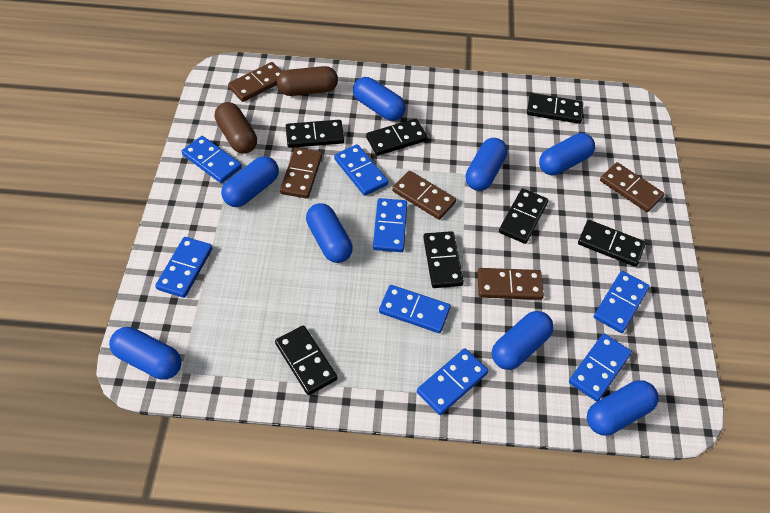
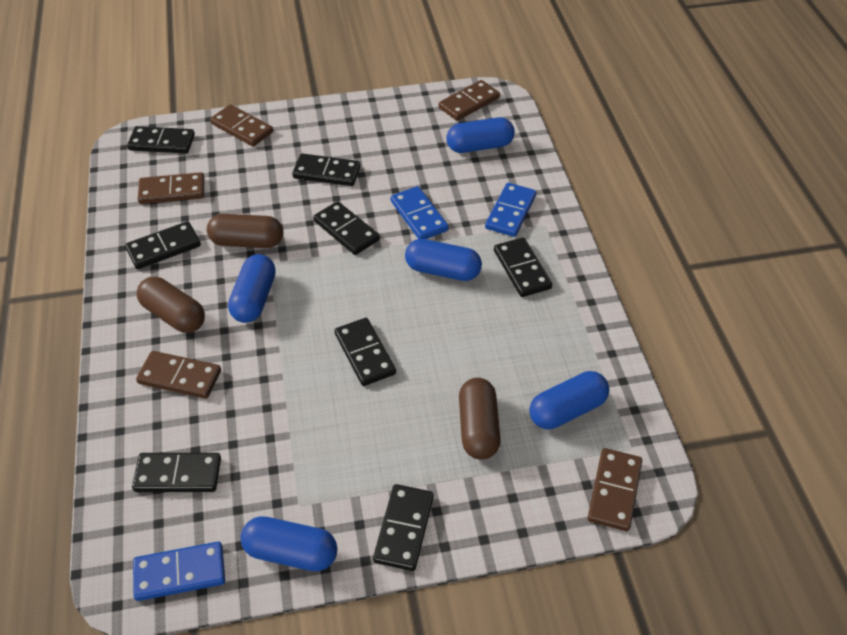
black domino: [275,325,337,395] [286,120,344,148] [366,119,428,156] [423,231,464,288] [499,188,548,244] [527,93,583,124] [578,220,646,267] = 7 -> [125,221,201,269] [127,126,195,153] [132,453,221,492] [292,153,361,186] [313,201,380,255] [334,318,396,386] [373,484,434,571] [494,237,552,297] = 8
blue capsule: [109,327,182,380] [221,156,279,207] [306,203,353,263] [353,77,406,121] [465,138,507,191] [492,311,554,370] [539,133,595,175] [587,380,659,435] = 8 -> [228,254,276,323] [241,516,338,571] [405,239,482,281] [446,117,515,153] [529,371,609,430] = 5
blue domino: [155,237,212,298] [182,136,242,183] [334,144,388,196] [373,198,407,252] [379,285,451,333] [417,348,488,415] [569,334,632,401] [594,271,650,333] = 8 -> [133,542,225,601] [391,186,449,239] [485,183,536,237] = 3
brown capsule: [215,102,257,154] [277,66,338,96] = 2 -> [137,277,205,333] [207,214,283,248] [459,378,501,460] = 3

